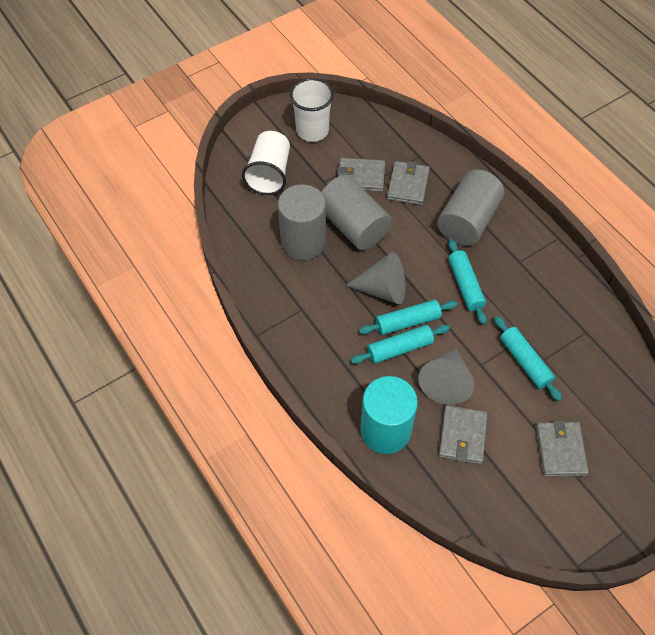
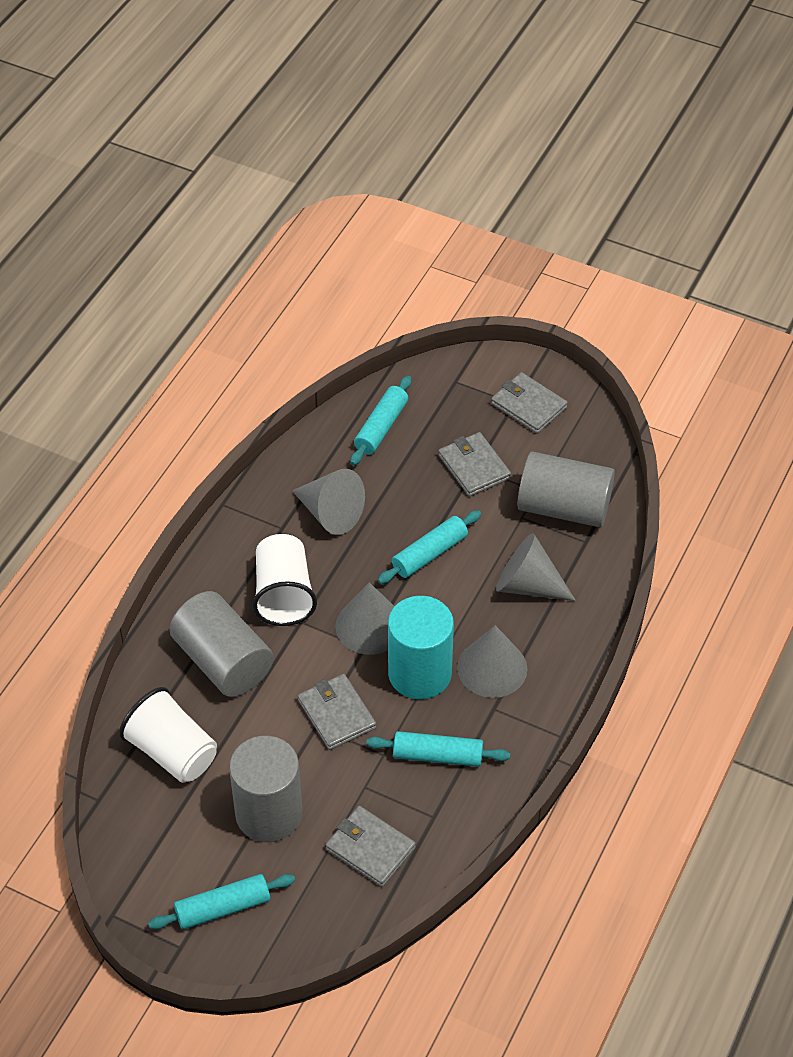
grey cone: [345,252,405,304] [418,349,474,405] = 2 -> [292,469,365,535] [336,582,395,655] [457,625,528,698] [496,533,576,601] = 4

